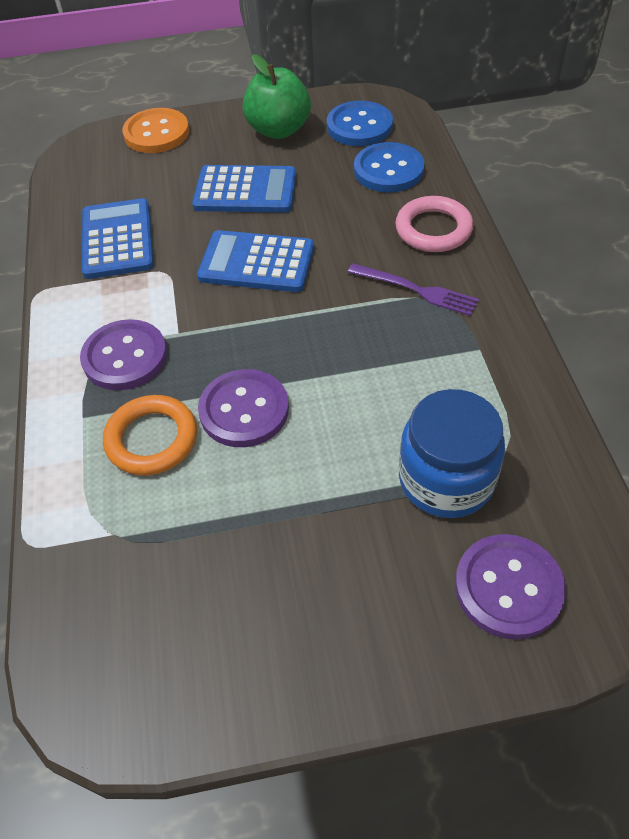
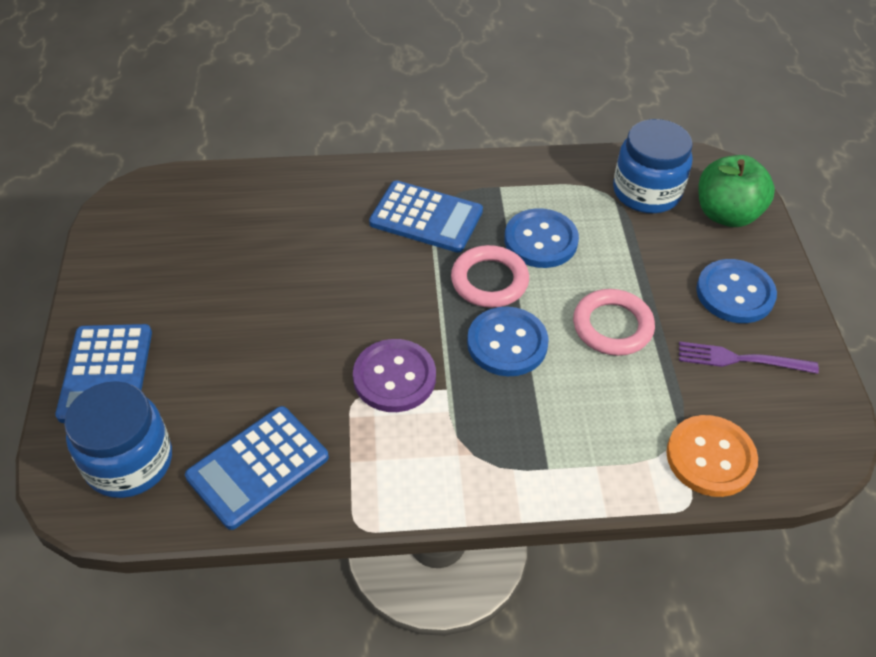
blue button: [327,101,393,146] [354,142,424,193] = 2 -> [467,307,549,376] [504,208,579,268] [696,259,777,323] = 3
blue jar: [399,389,505,518] = 1 -> [64,381,172,498] [613,119,692,213] = 2
orange ring: [103,395,197,475] = 1 -> none = 0
pink ring: [396,196,473,252] = 1 -> [451,245,529,308] [573,289,655,356] = 2
purple button: [80,319,167,390] [198,369,289,447] [455,534,566,640] = 3 -> [353,339,436,412] = 1

